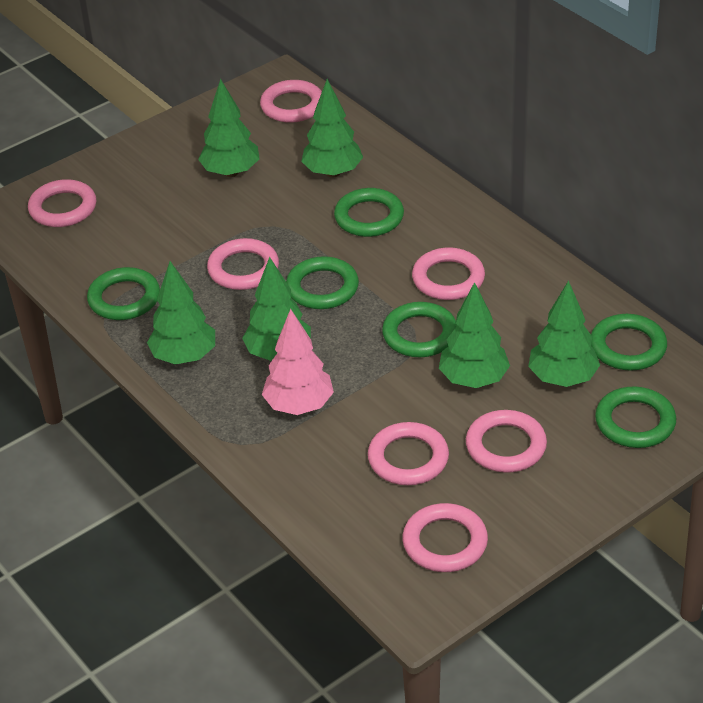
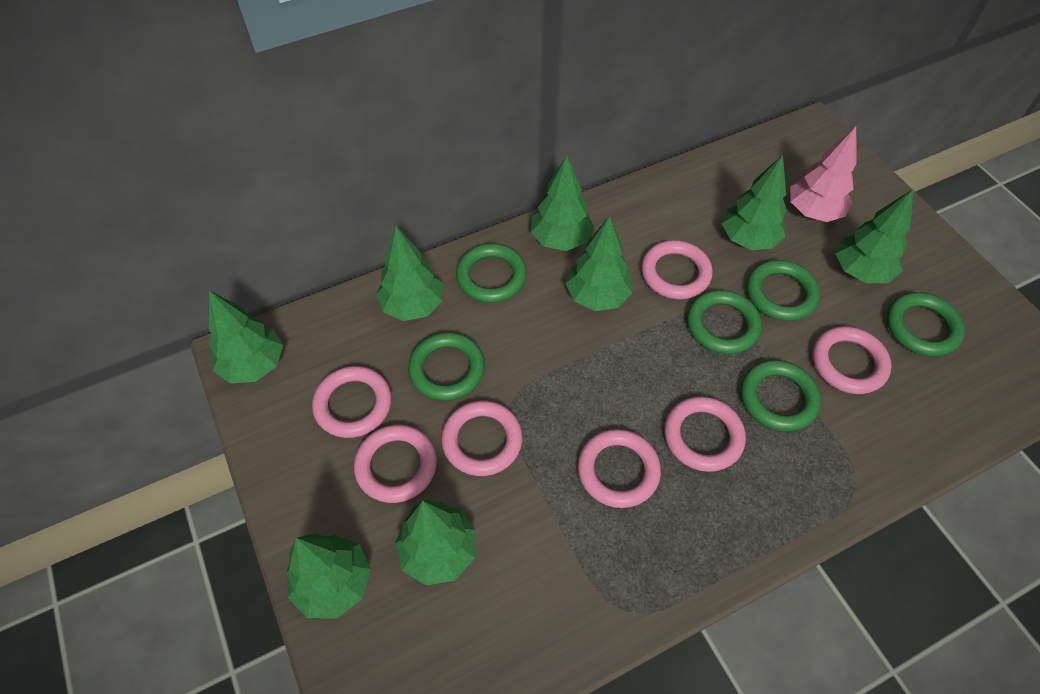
green tree: [147,261,215,365] [198,79,260,177] [242,257,311,361] [301,79,363,177] [439,282,510,388] [528,280,600,387] = 6 -> [208,291,283,384] [286,533,371,618] [376,226,443,321] [395,500,476,585] [531,155,594,251] [565,216,632,311] [722,155,787,250] [835,189,913,283] = 8

